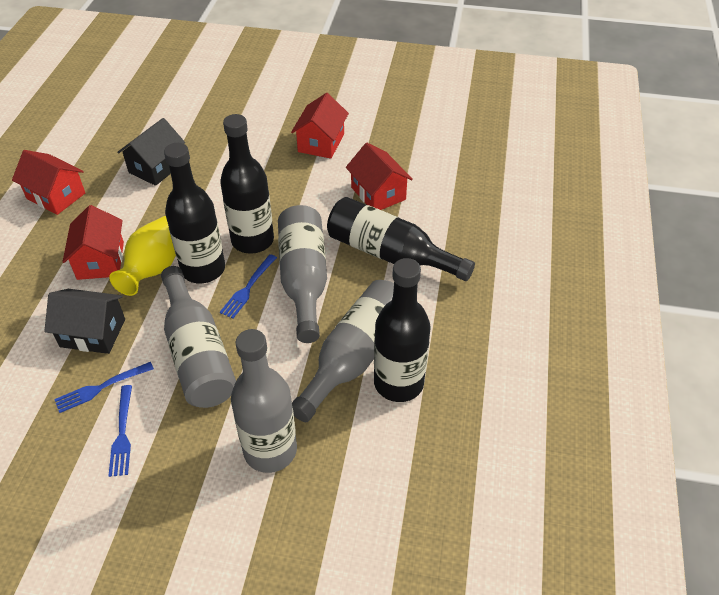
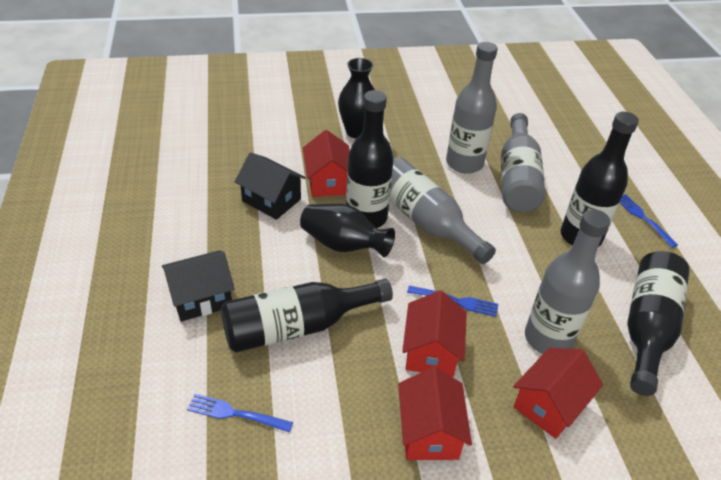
black vase: none = 0 -> [300,204,395,257] [338,58,375,138] = 2
yellow vase: [109,216,176,296] = 1 -> none = 0

